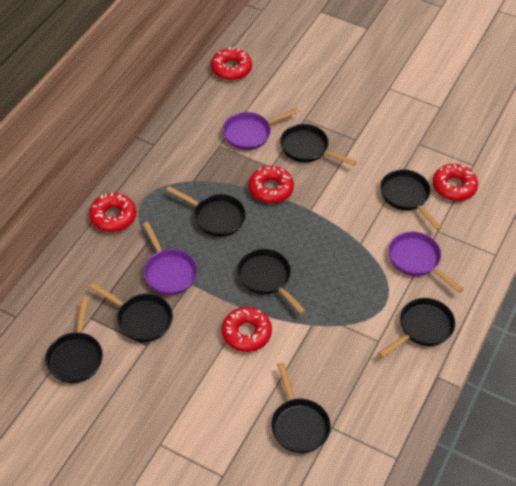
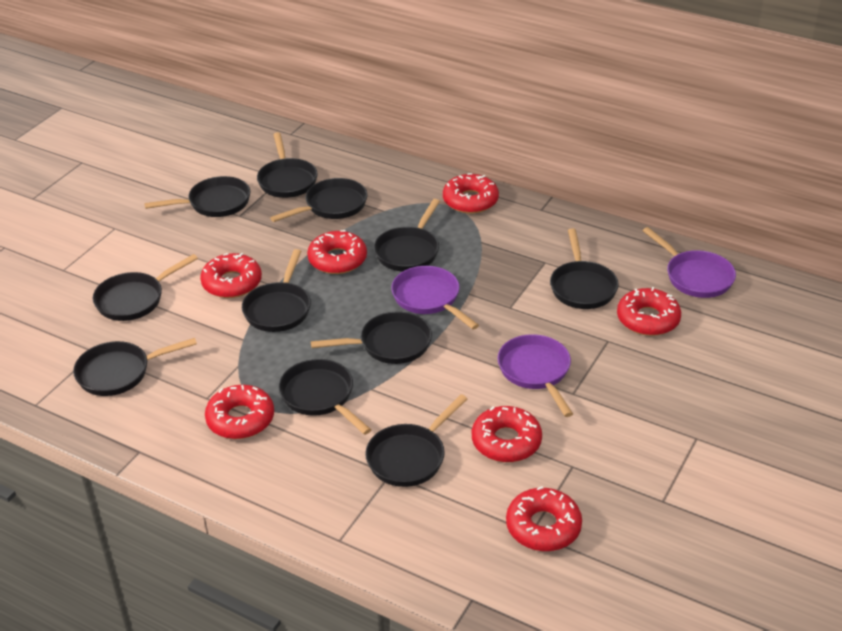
black pan: [45,297,103,383] [90,283,173,342] [166,186,246,237] [237,249,306,314] [271,362,331,453] [280,124,357,166] [378,298,455,358] [380,169,442,230] = 8 -> [73,338,197,396] [93,254,198,321] [144,176,250,217] [242,249,311,332] [257,132,318,198] [270,178,367,222] [279,359,372,435] [311,312,432,364] [365,394,467,487] [374,199,440,272] [550,228,619,309] = 11
red donut: [89,193,136,232] [211,47,252,80] [222,307,272,352] [249,166,294,203] [433,164,478,201] = 5 -> [200,253,262,298] [205,385,274,439] [307,230,367,274] [443,173,499,214] [472,406,542,462] [506,486,582,551] [617,287,681,336] = 7

